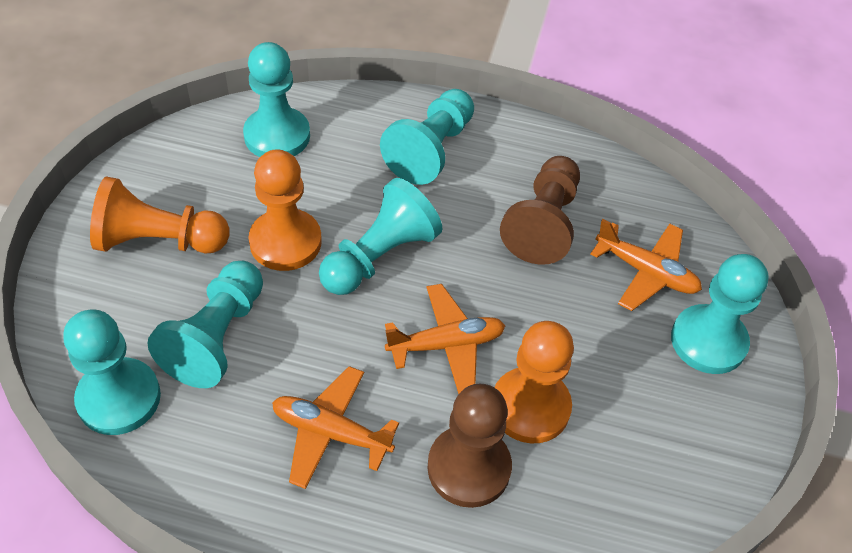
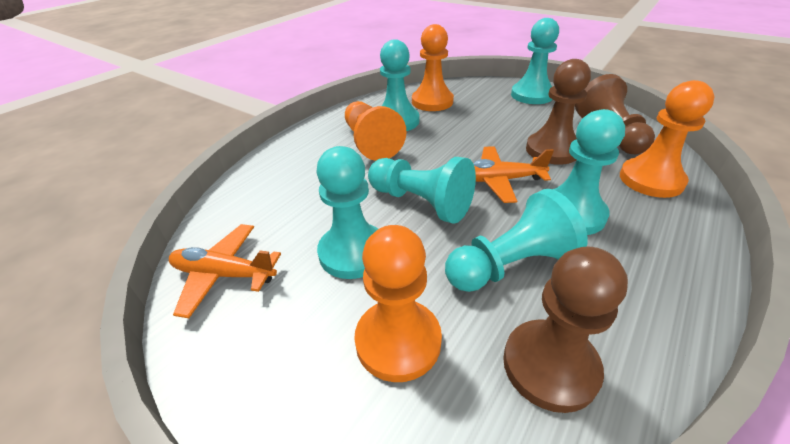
brown pawn: [427,383,512,508] [500,156,580,265] = 2 -> [503,246,628,413] [526,59,591,165] [575,74,655,154] = 3
orange pawn: [90,177,229,254] [249,149,322,271] [494,321,574,443] = 3 -> [345,101,407,161] [354,225,442,382] [412,24,454,111] [620,80,715,198] = 4
orange plane: [272,366,399,489] [385,284,505,394] [590,219,702,311] = 3 -> [169,224,281,318] [473,146,554,203] = 2

